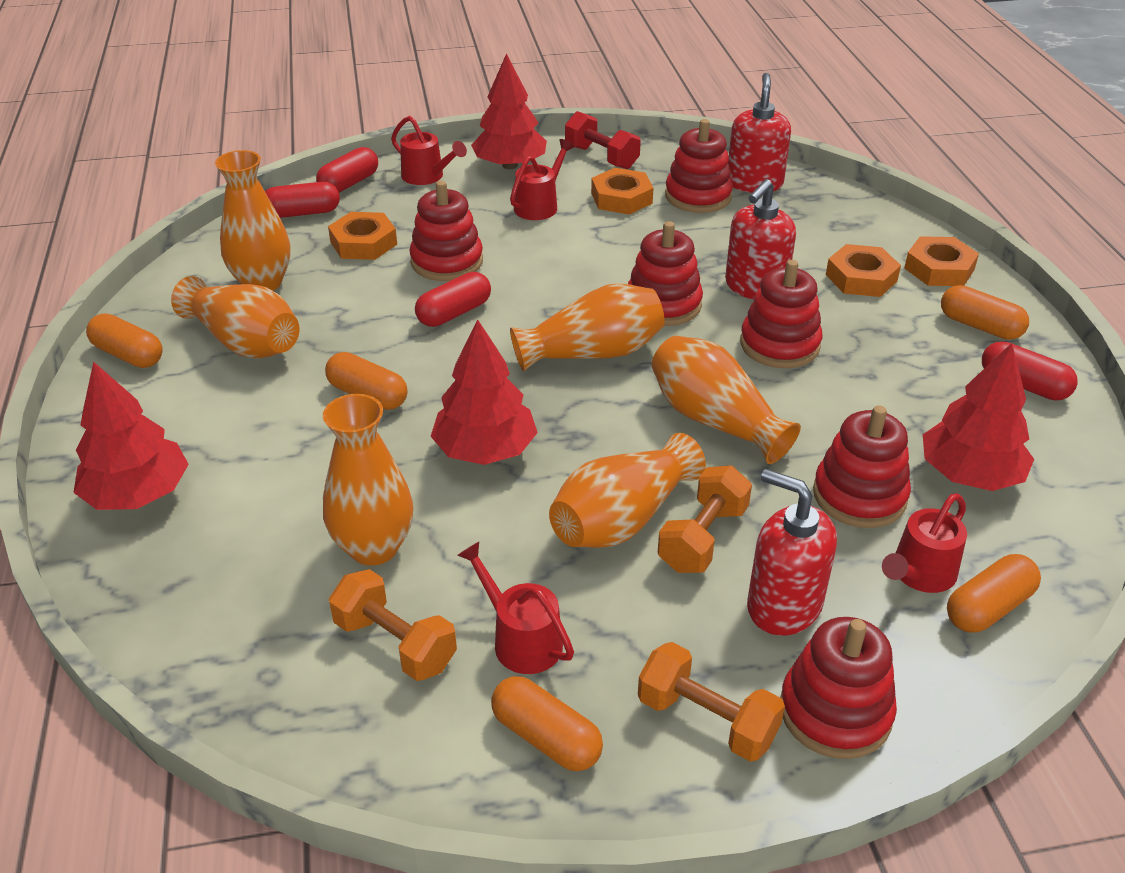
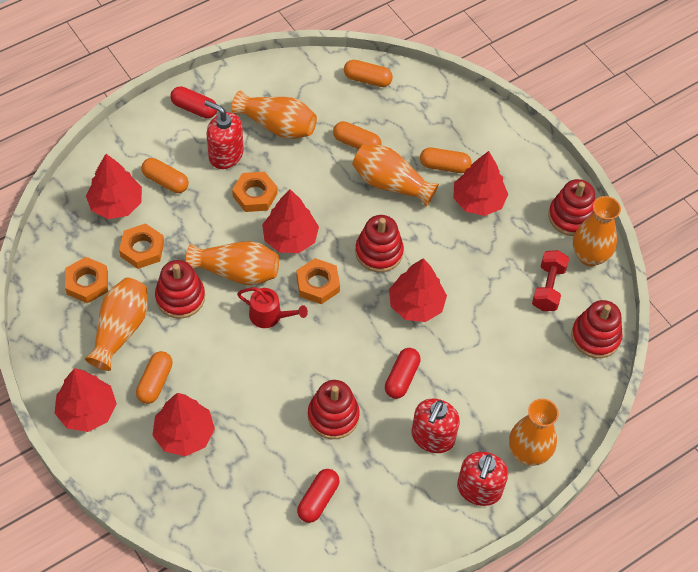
orange dumbbell: [329,569,457,681] [638,642,785,762] [657,465,752,573] = 3 -> none = 0
red capsule: [265,182,340,218] [316,147,378,193] [415,272,491,327] [982,341,1078,400] = 4 -> [170,86,217,118] [297,469,339,523] [385,348,421,399] = 3
red stacking toy: [410,181,483,281] [628,221,703,326] [665,119,733,213] [740,260,823,368] [780,617,897,759] [813,405,911,528] = 6 -> [155,260,205,319] [308,380,360,439] [355,215,404,272] [548,179,596,236] [571,300,623,358] = 5
red tree: [73,361,189,510] [431,320,538,465] [471,53,547,169] [923,343,1034,491] = 4 -> [55,368,117,432] [86,154,142,219] [152,393,215,456] [262,189,319,253] [389,258,447,322] [453,151,508,216] = 6
red watering can: [391,116,467,185] [457,542,574,674] [510,139,575,220] [882,493,967,593] = 4 -> [237,287,308,328] = 1

